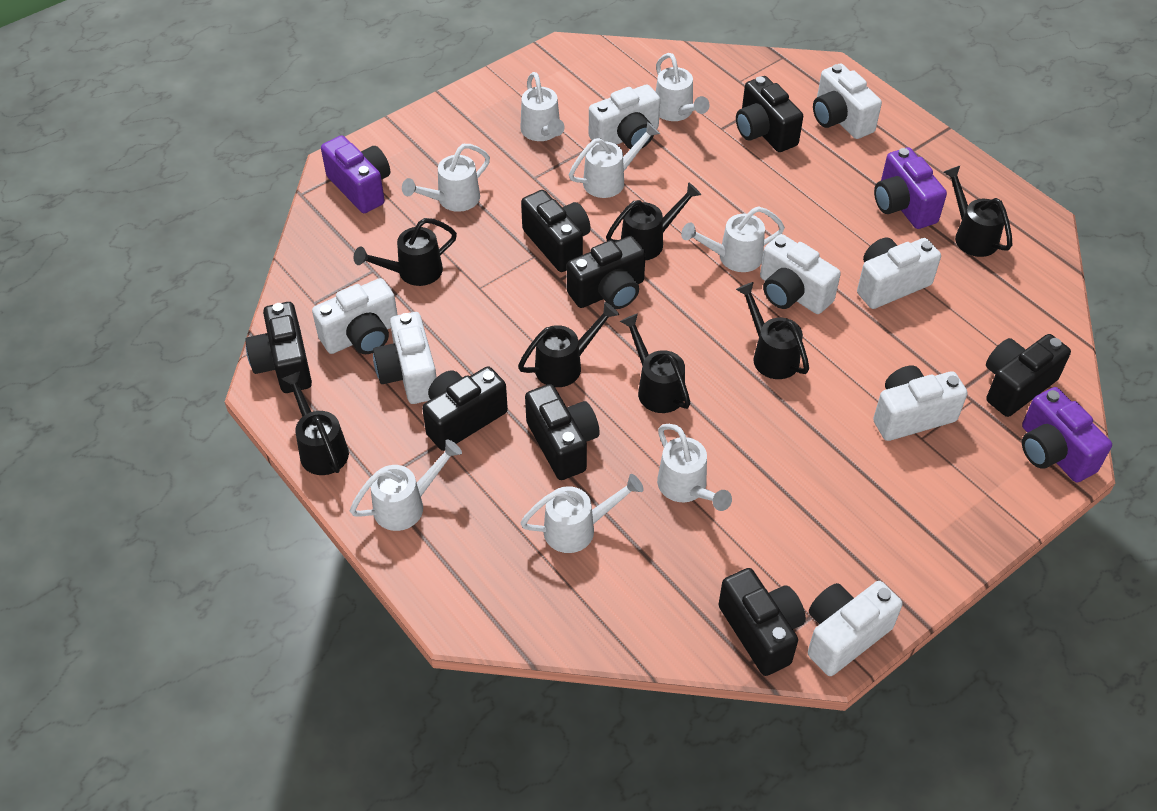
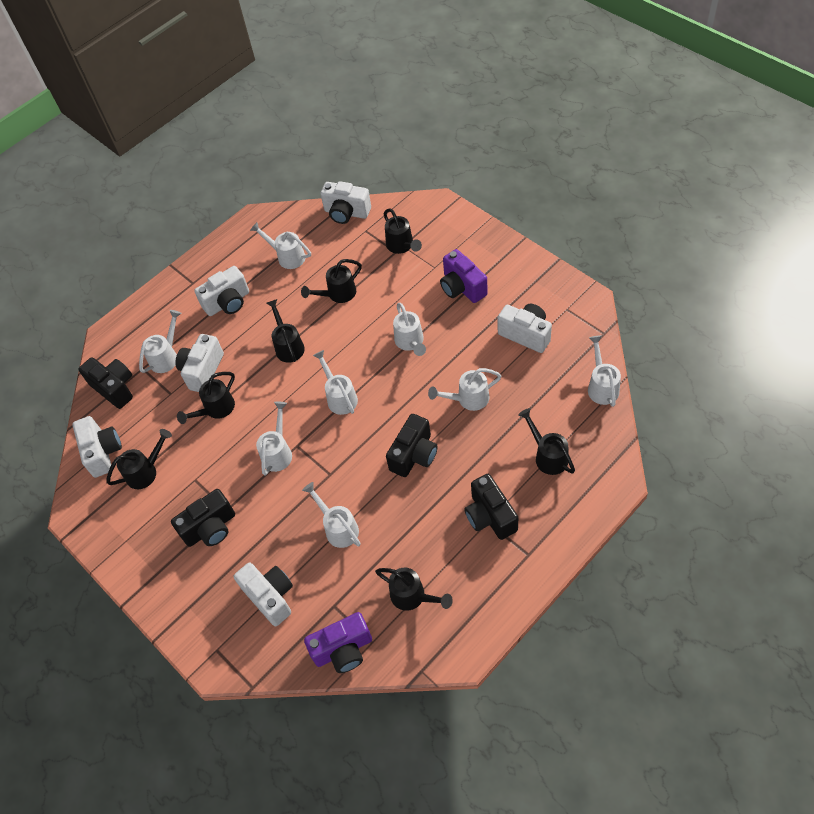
black camera: [245,302,312,393] [422,366,508,451] [521,190,591,272] [525,384,600,480] [567,236,646,309] [718,568,806,676] [736,76,803,152] [986,334,1071,417] = 8 -> [78,357,133,409] [171,489,235,547] [386,414,438,477] [464,474,518,540] = 4
purple camera: [321,135,390,213] [874,147,947,229] [1022,387,1112,482] = 3 -> [304,612,372,673] [440,249,488,303] = 2
white camera: [312,278,398,354] [373,312,437,404] [589,85,660,149] [760,234,841,314] [808,581,902,676] [813,64,882,139] [857,237,941,309] [873,366,968,441] = 8 -> [72,416,122,478] [175,334,224,392] [194,266,249,316] [234,562,293,626] [320,181,371,224] [498,304,552,353] = 6

